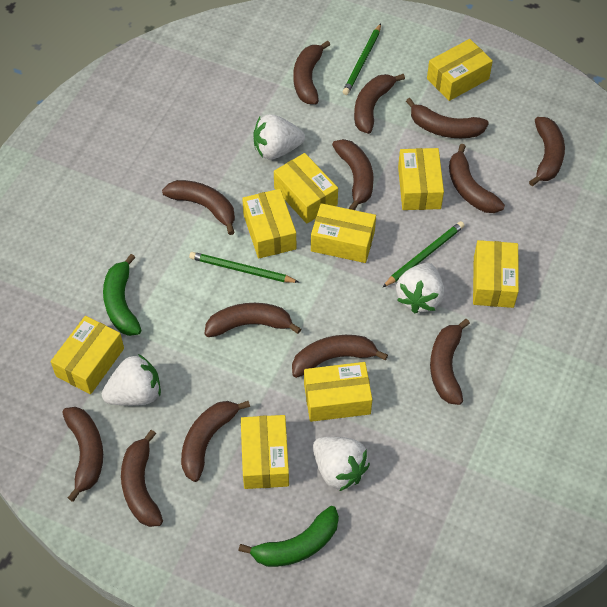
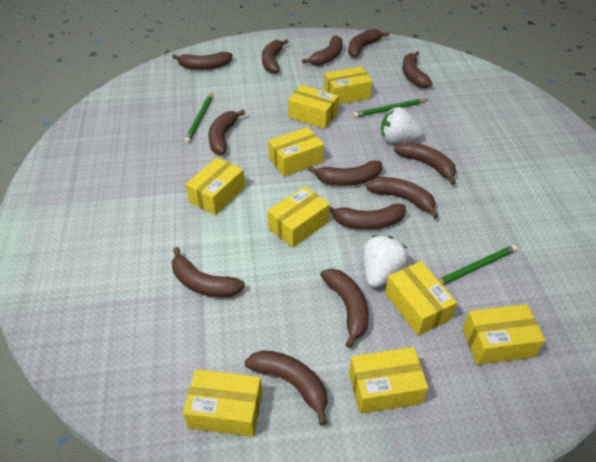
green banana: [103,254,141,336] [239,506,339,567] = 2 -> none = 0
white strawberry: [102,354,161,406] [253,114,305,160] [313,437,370,491] [396,263,444,314] = 4 -> [363,235,408,287] [381,107,423,143] = 2

